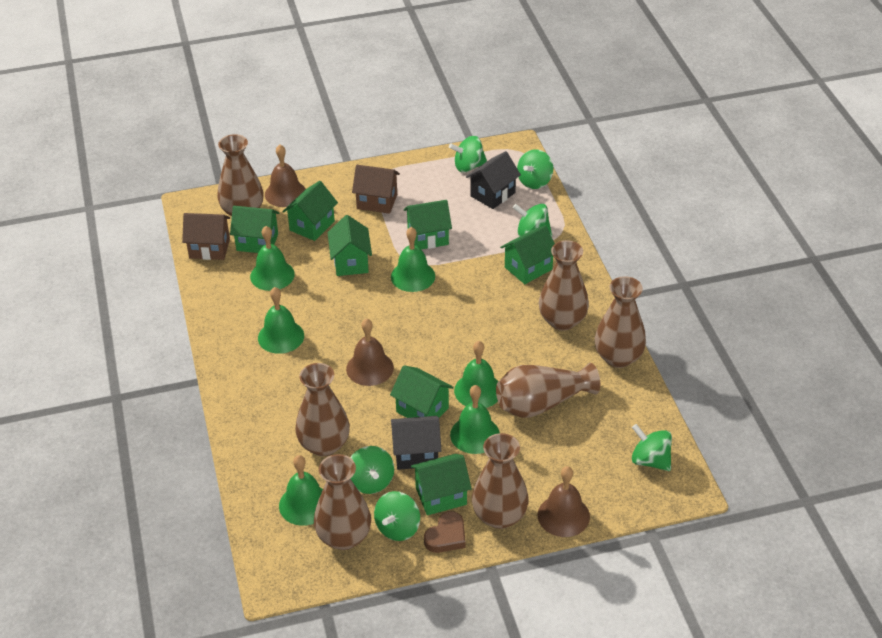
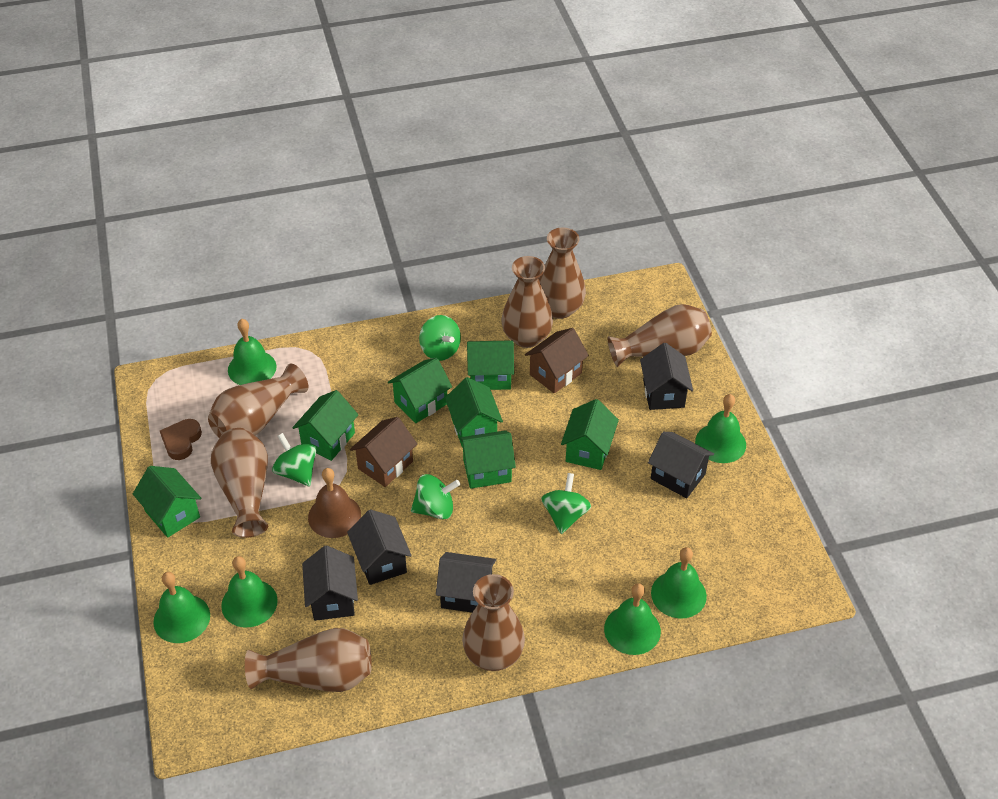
black house: [391,416,441,470] [466,151,521,209] = 2 -> [302,545,358,621] [347,509,412,585] [436,552,496,613] [640,343,693,410] [648,432,714,498] = 5
brown bell: [265,145,306,207] [346,318,394,386] [538,466,590,537] = 3 -> [308,468,361,538] = 1
green spinning top: [350,446,394,494] [374,491,420,541] [449,136,487,172] [513,204,552,237] [517,149,553,189] [632,424,672,471] = 6 -> [272,433,317,486] [411,474,460,519] [419,315,461,361] [541,473,591,534] = 4

